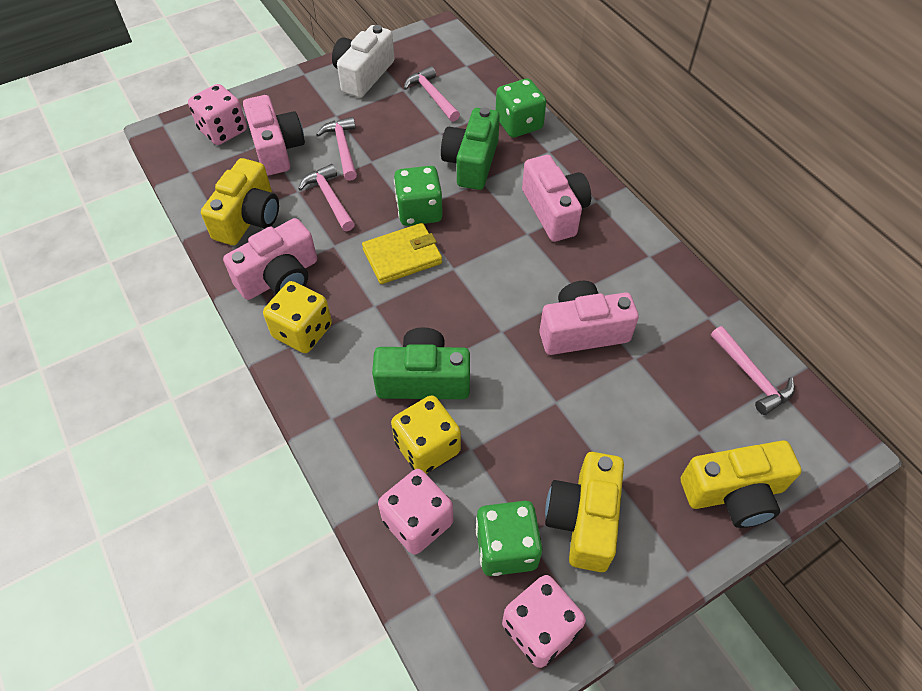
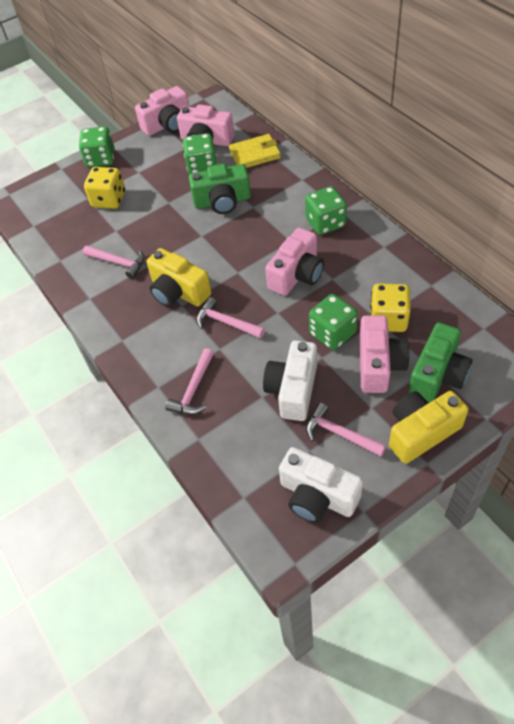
green dice: [394,166,443,226] [476,501,542,576] [496,78,546,138] = 3 -> [79,126,115,168] [183,133,217,175] [305,186,347,235] [309,294,358,350] = 4
pink dice: [188,84,247,145] [378,469,453,555] [502,575,586,668] = 3 -> none = 0
white camera: [332,25,395,98] = 1 -> [263,340,317,421] [279,447,363,523] = 2
yellow camera: [201,158,279,245] [545,452,624,572] [681,440,802,528] = 3 -> [146,248,211,307] [389,391,469,464] = 2

